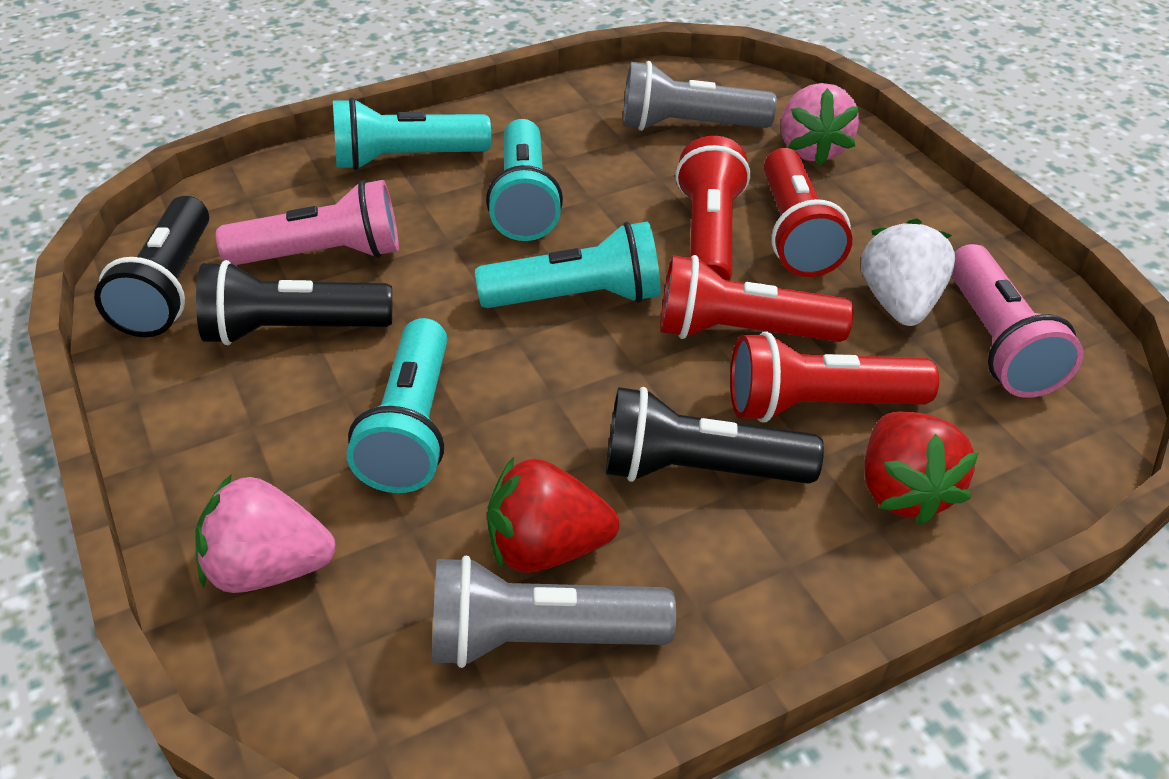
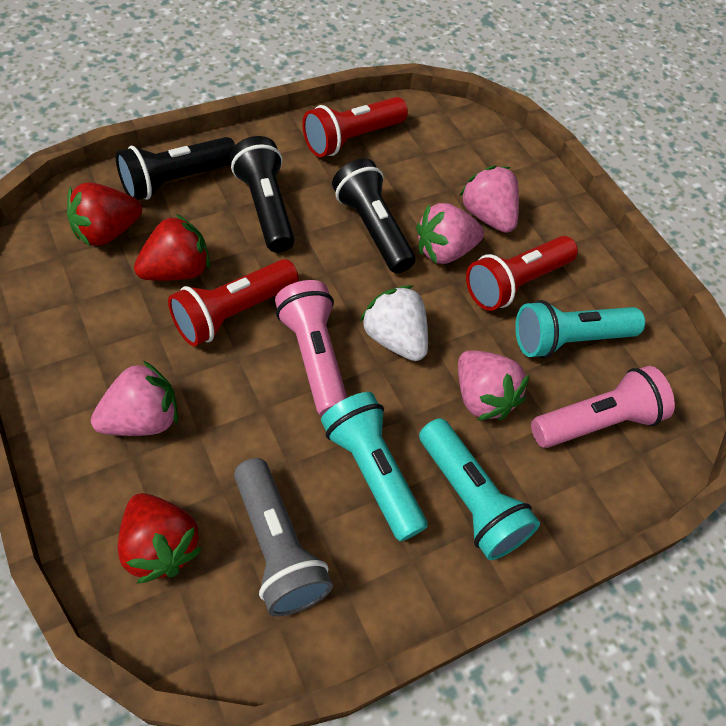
grey flashlight: [432,555,676,668] [623,61,777,131] = 2 -> [234,458,333,617] = 1
pink strawberry: [195,474,336,593] [781,83,860,166] = 2 -> [91,361,178,436] [416,203,484,264] [458,350,530,420] [459,166,519,233] = 4
red flashlight: [660,255,854,342] [675,136,750,281] [730,332,939,423] [764,148,852,277] = 4 -> [168,259,299,347] [302,97,408,157] [466,236,578,311] = 3
red strawberry: [487,457,619,573] [864,412,979,525] = 2 -> [67,182,142,246] [118,493,202,584] [134,214,210,281] = 3
turquoise flashlight: [333,98,491,170] [347,318,447,493] [475,222,661,308] [486,119,563,241] = 4 -> [321,392,428,542] [419,418,540,560] [515,300,645,358] = 3

